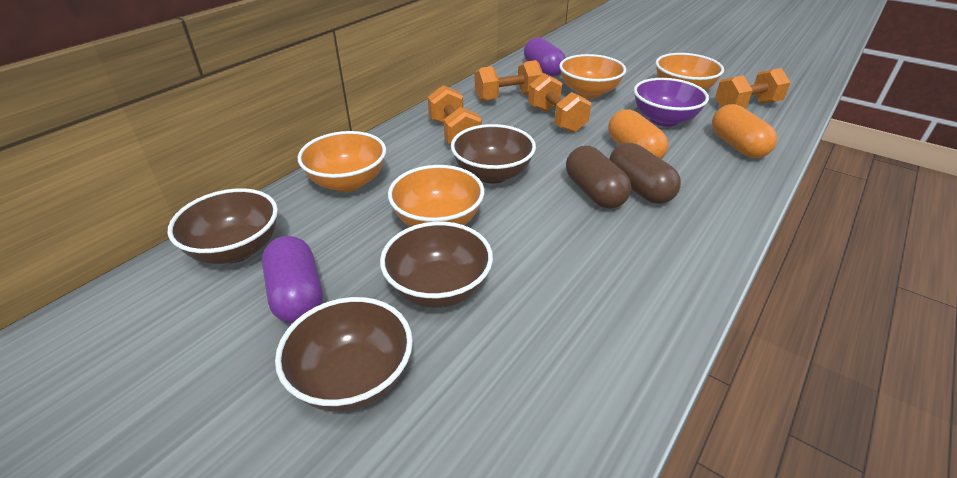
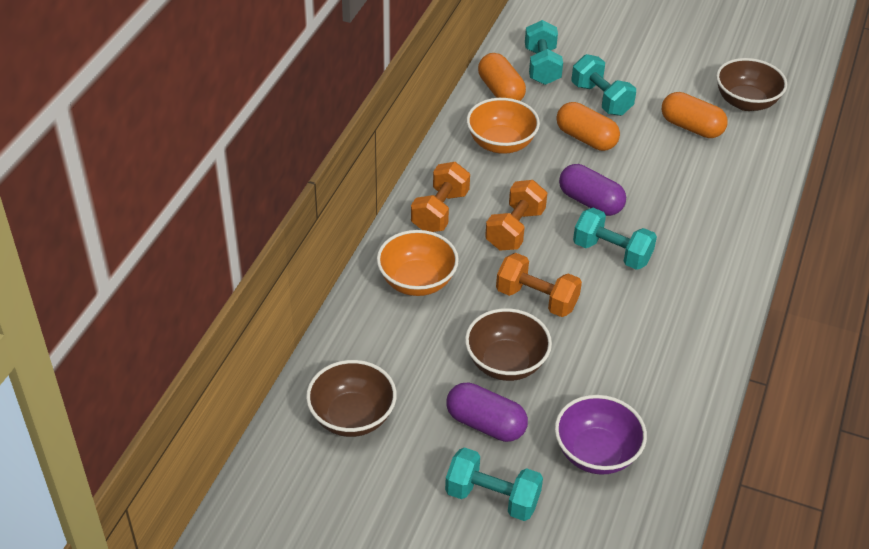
brown bowl: [168,188,278,264] [275,297,413,412] [380,222,493,308] [451,124,536,184] = 4 -> [306,360,397,437] [465,308,552,381] [716,58,787,111] = 3
brown capsule: [566,146,631,209] [609,143,681,204] = 2 -> none = 0
orange bowl: [298,131,386,192] [388,165,484,227] [559,54,626,98] [655,53,724,90] = 4 -> [377,230,459,296] [467,98,540,154] = 2
orange capsule: [608,109,668,159] [712,104,777,158] = 2 -> [478,53,526,101] [556,102,620,151] [662,92,728,138] = 3
orange dumbbell: [428,85,482,144] [475,60,543,102] [528,73,591,133] [715,68,791,108] = 4 -> [411,162,470,232] [485,180,547,250] [496,253,582,317] = 3
turquoise dumbbell: none = 0 -> [445,447,543,521] [525,20,563,85] [571,54,636,116] [573,208,657,270] = 4

